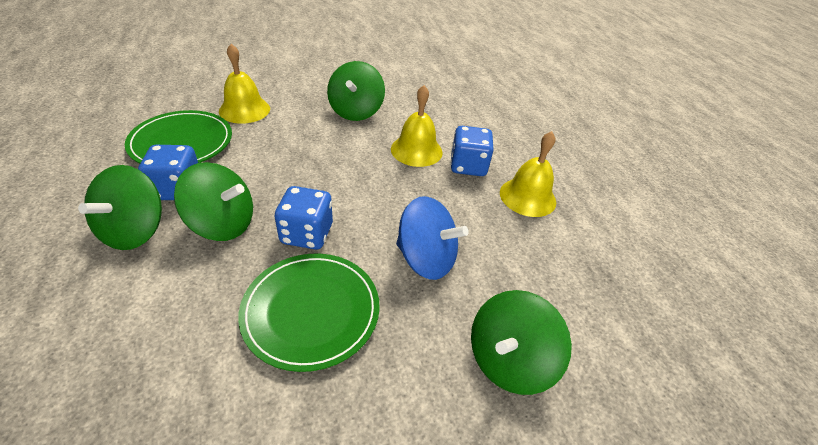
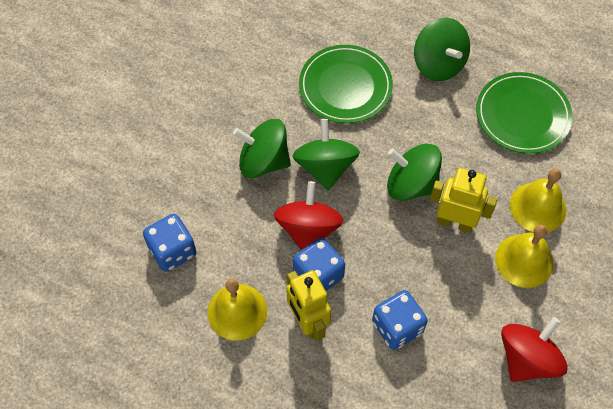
blue spinning top: [396,196,469,280] = 1 -> none = 0
red spinning top: none = 0 -> [274,181,344,250] [501,317,568,382] = 2
yellow robot: none = 0 -> [286,270,331,341] [430,168,497,233] = 2

